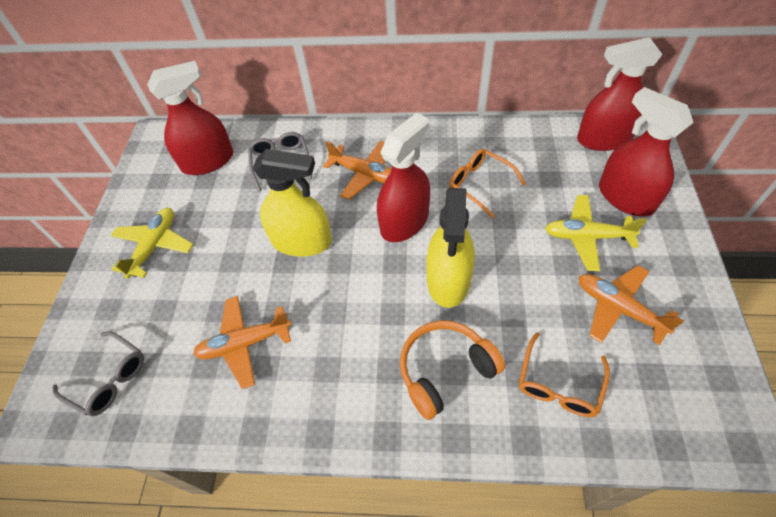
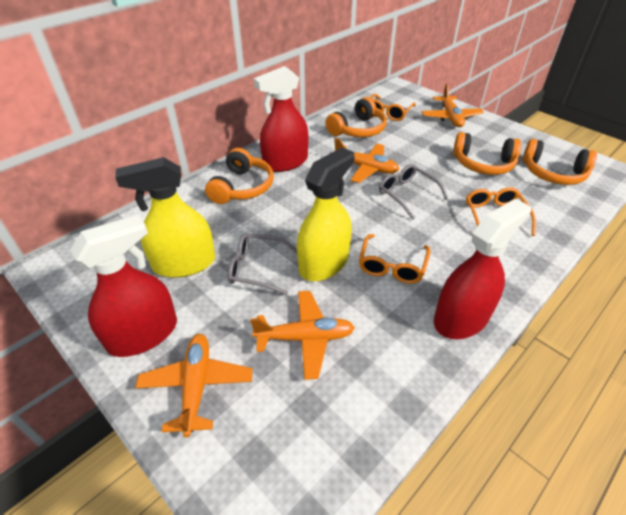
orange glasses: [449,149,526,218] [519,332,610,417] = 2 -> [359,234,430,284] [370,94,416,121] [466,187,536,236] = 3
orange headphones: [400,320,505,420] = 1 -> [205,148,274,204] [325,97,387,137] [453,132,521,175] [523,139,597,185] = 4
orange plane: [193,296,291,389] [323,141,391,200] [579,265,684,345] = 3 -> [135,334,252,437] [250,291,355,380] [334,138,399,183] [421,84,484,127] = 4
red spray bottle: [147,61,233,175] [377,113,430,242] [577,37,663,151] [599,87,694,216] = 4 -> [71,215,177,357] [254,66,309,172] [434,199,531,339] = 3
yellow plane: [110,208,194,279] [545,195,647,271] = 2 -> none = 0

